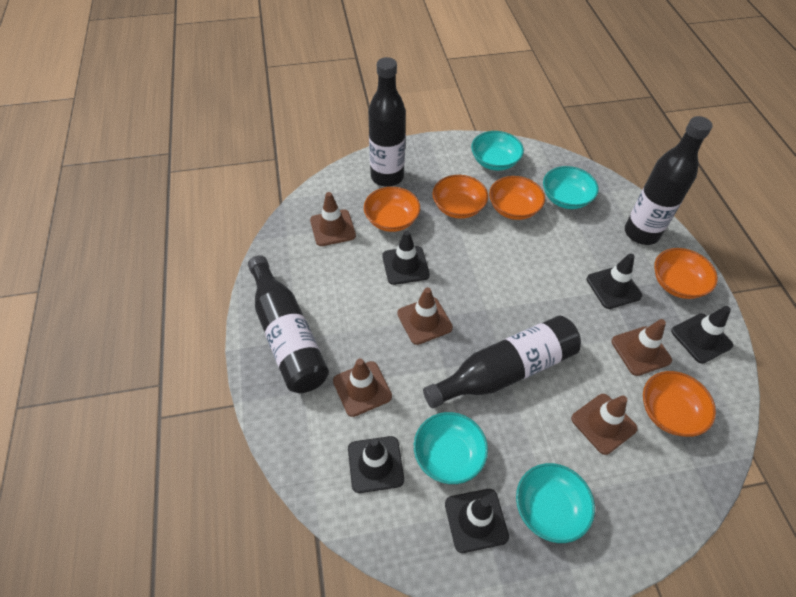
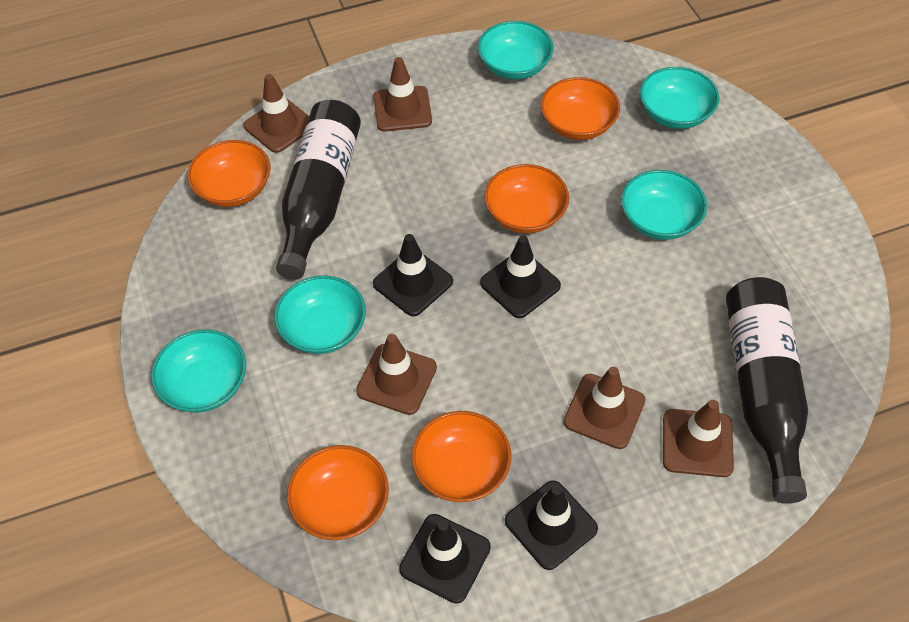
black bottle: [248,255,329,393] [368,57,406,187] [423,316,581,409] [625,116,712,245] = 4 -> [276,100,361,280] [726,277,808,504] = 2
black traffic cone: [348,436,404,493] [382,230,430,285] [445,489,509,553] [587,253,642,309] [671,306,733,364] = 5 -> [373,234,453,316] [399,514,491,604] [480,236,561,318] [505,481,598,570] = 4
turquoise bowl: [414,412,488,484] [471,131,524,171] [516,463,595,543] [543,166,599,209] = 4 -> [151,329,246,413] [274,276,366,354] [478,21,554,79] [621,170,707,240] [640,67,720,129] = 5

